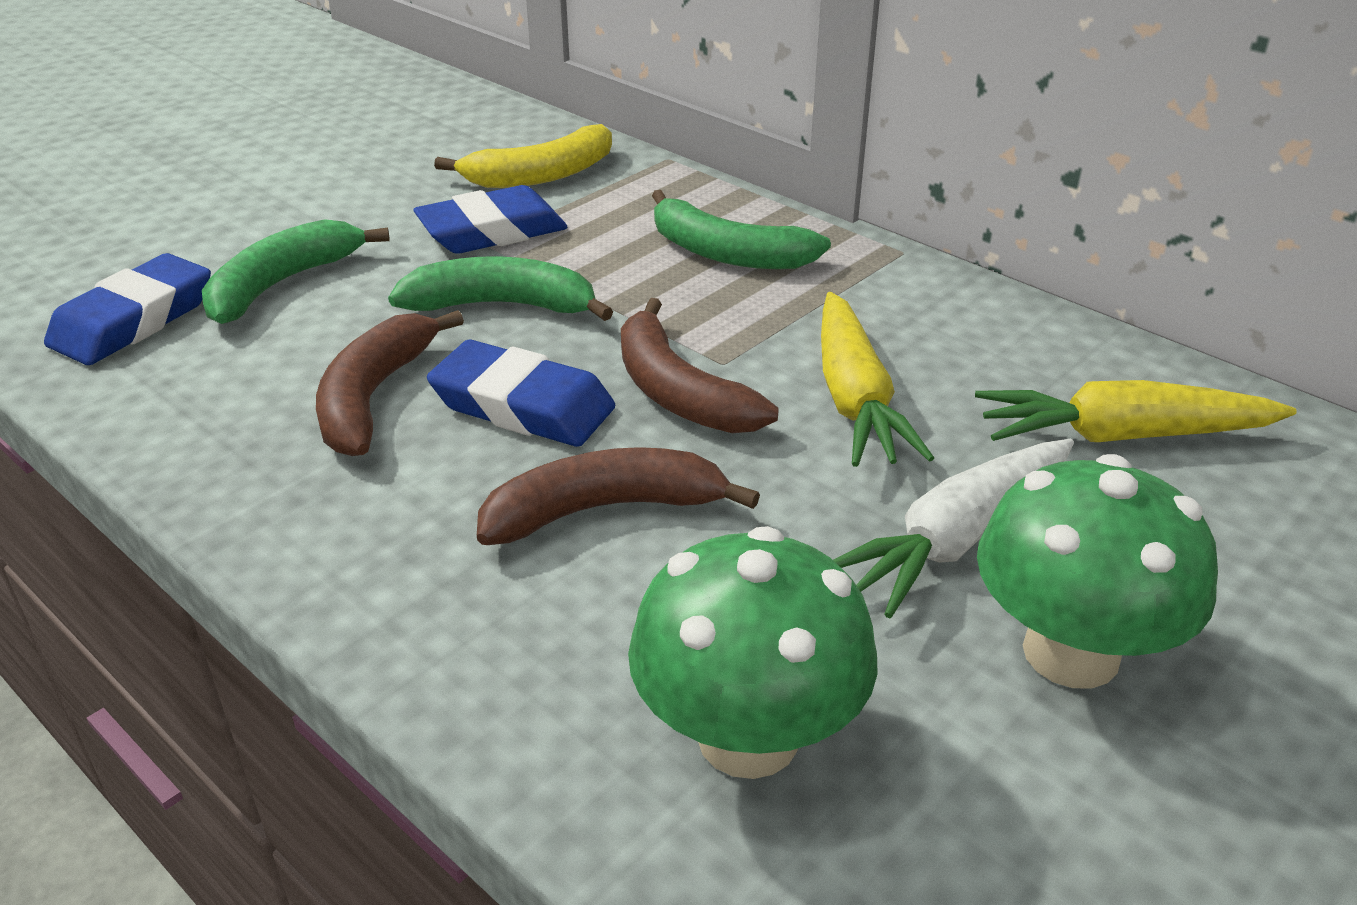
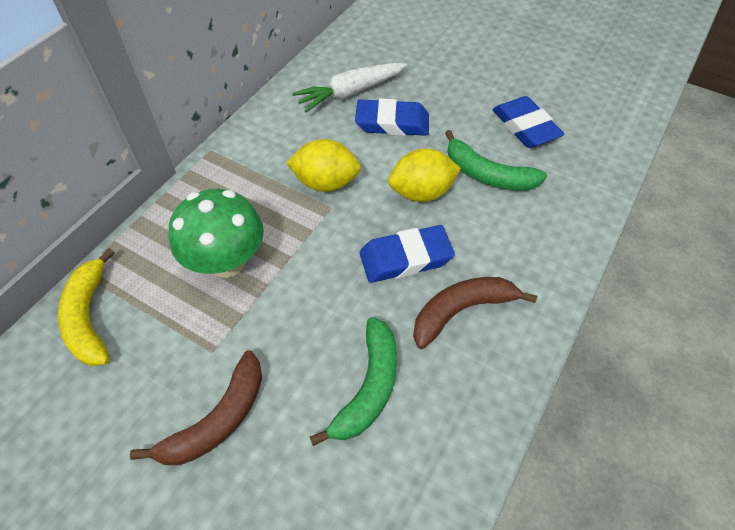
brown banana: [316,310,464,456] [477,447,760,545] [621,298,779,433] = 3 -> [130,350,262,465] [413,277,537,349] = 2
green banana: [202,219,390,324] [388,256,613,321] [652,190,831,269] = 3 -> [310,317,397,446] [445,130,547,190] = 2
green mushroom: [628,526,878,779] [977,454,1218,689] = 2 -> [169,189,264,278] = 1
yellow carrot: [821,292,934,467] [975,380,1297,442] = 2 -> none = 0
yellow lemon: none = 0 -> [286,139,361,192] [388,149,461,202] = 2

